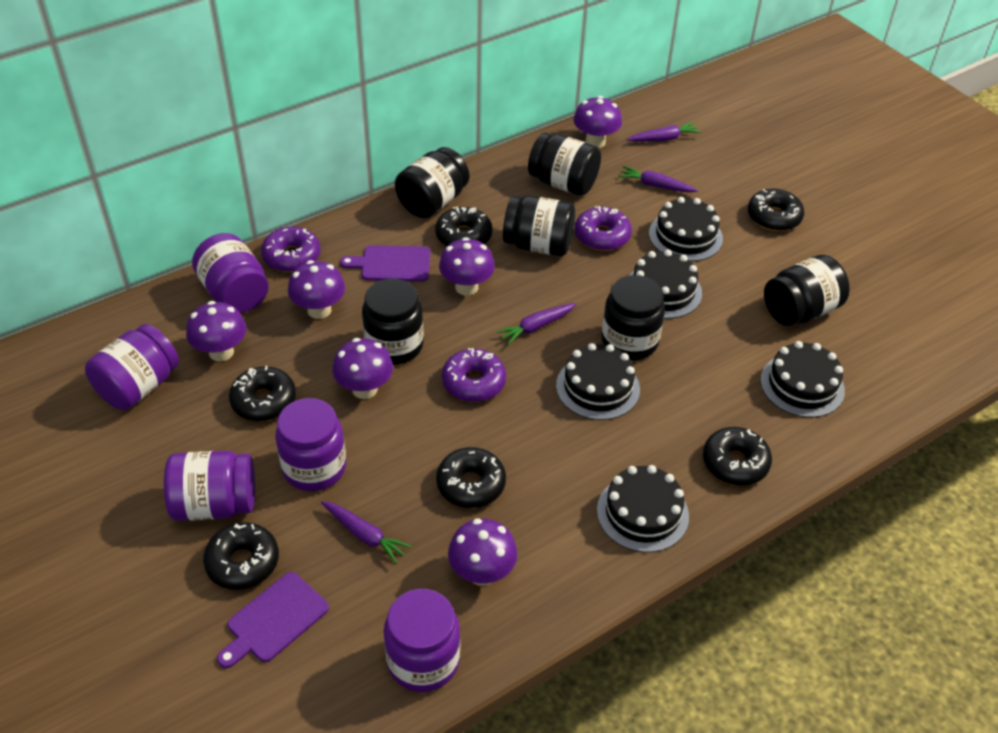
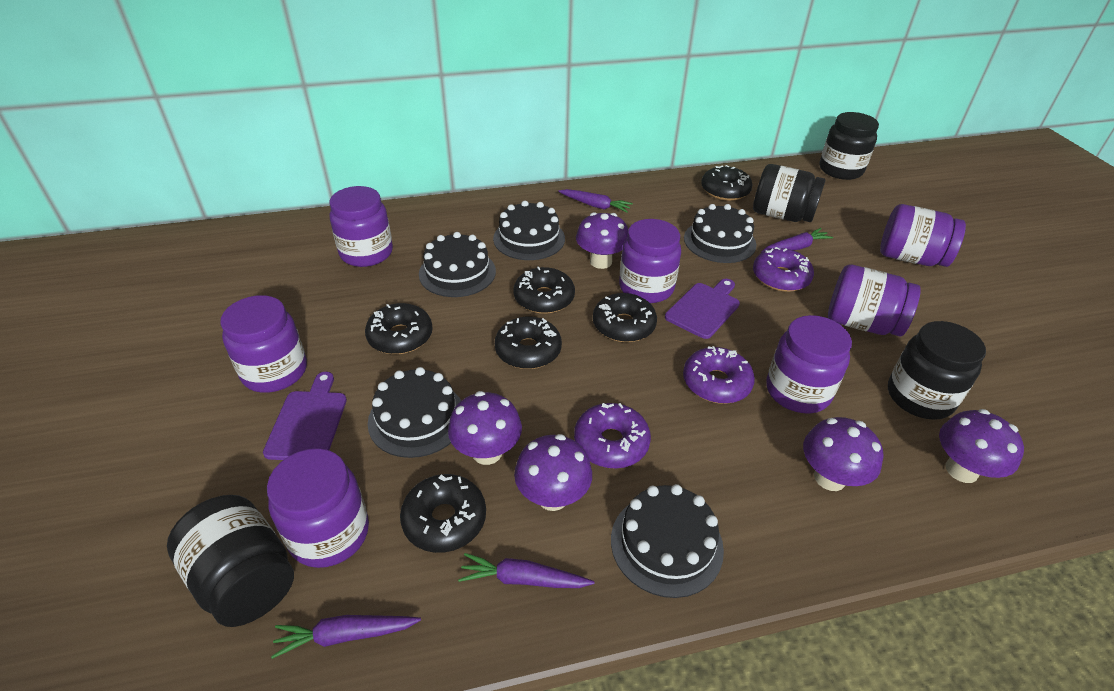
black jar: [362,279,424,365] [395,147,469,218] [503,195,575,256] [528,133,601,196] [601,275,665,360] [764,255,850,326] = 6 -> [167,495,294,627] [753,164,825,222] [819,112,879,180] [888,321,986,420] = 4
purple jar: [85,324,179,410] [164,451,255,521] [192,233,269,313] [275,398,346,491] [384,589,460,692] = 5 -> [220,295,307,393] [267,448,369,568] [330,186,393,267] [619,219,681,303] [766,315,852,413] [828,264,921,336] [880,204,966,267] = 7
purple mushroom: [186,301,247,361] [288,260,345,319] [332,338,393,399] [439,237,495,296] [448,518,517,586] [574,96,622,148] = 6 -> [448,391,522,465] [514,434,592,511] [576,212,628,269] [803,417,883,491] [939,409,1024,483] = 5

